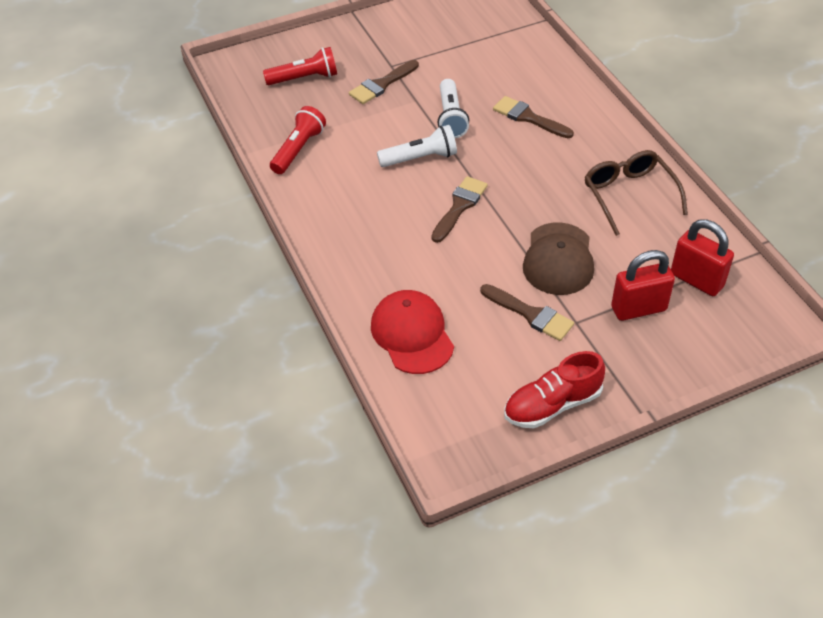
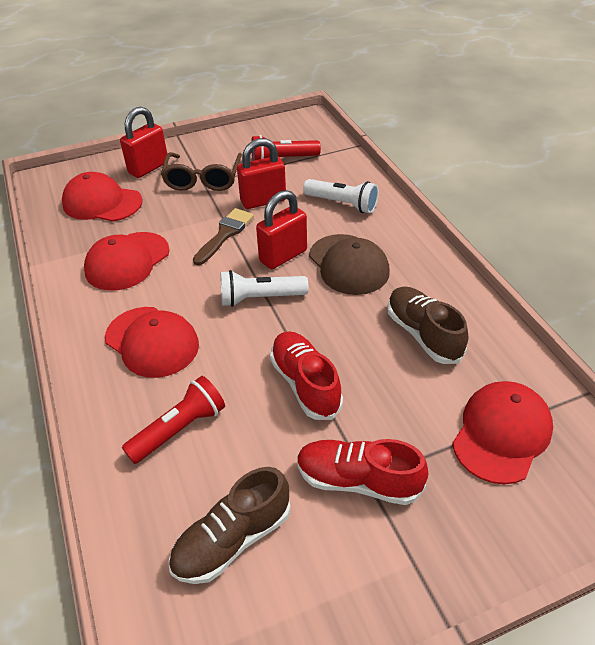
brown brush: [349,60,419,104] [431,176,488,243] [480,284,574,341] [493,96,574,138] = 4 -> [193,208,254,265] = 1
brown shoe: none = 0 -> [169,467,291,584] [388,286,468,364] = 2
red cap: [371,290,454,374] = 1 -> [62,172,143,222] [84,232,169,291] [105,307,199,378] [452,381,553,485] = 4
red padlock: [611,250,675,321] [671,220,734,296] = 2 -> [120,107,167,178] [237,138,286,209] [256,190,307,269] = 3
red shoe: [504,351,605,428] = 1 -> [270,331,343,420] [297,439,428,505] = 2

